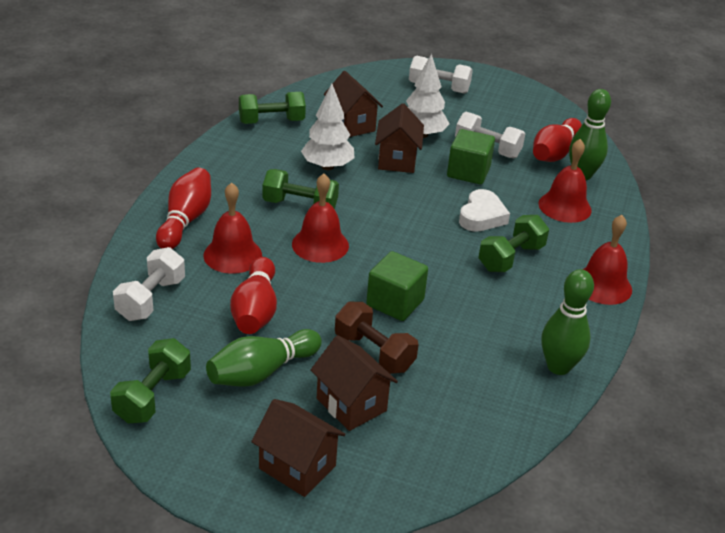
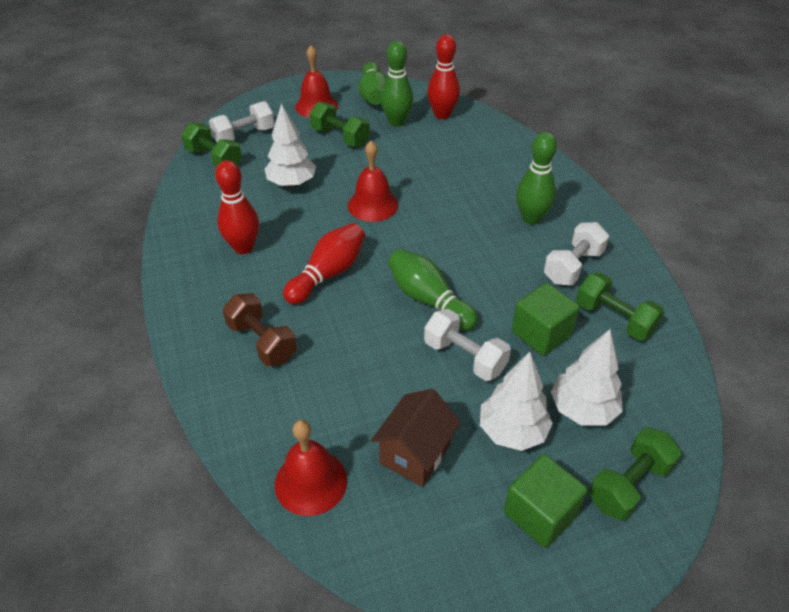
brown house: [251,399,345,497] [310,335,398,431] [324,71,383,137] [375,103,424,173] = 4 -> [371,389,461,487] = 1
green bowling pin: [206,329,322,387] [541,269,594,375] [569,89,611,180] = 3 -> [359,62,387,105] [380,41,413,126] [388,249,478,330] [516,132,557,225] = 4
red bell: [203,182,262,274] [292,173,349,263] [539,139,592,223] [582,215,632,305] = 4 -> [275,420,347,516] [295,45,338,118] [348,141,398,222] = 3
white heart: [459,189,510,232] = 1 -> none = 0
white tree: [301,83,354,170] [406,54,449,138] = 2 -> [265,103,316,188] [480,352,553,451] [551,329,623,425] = 3

